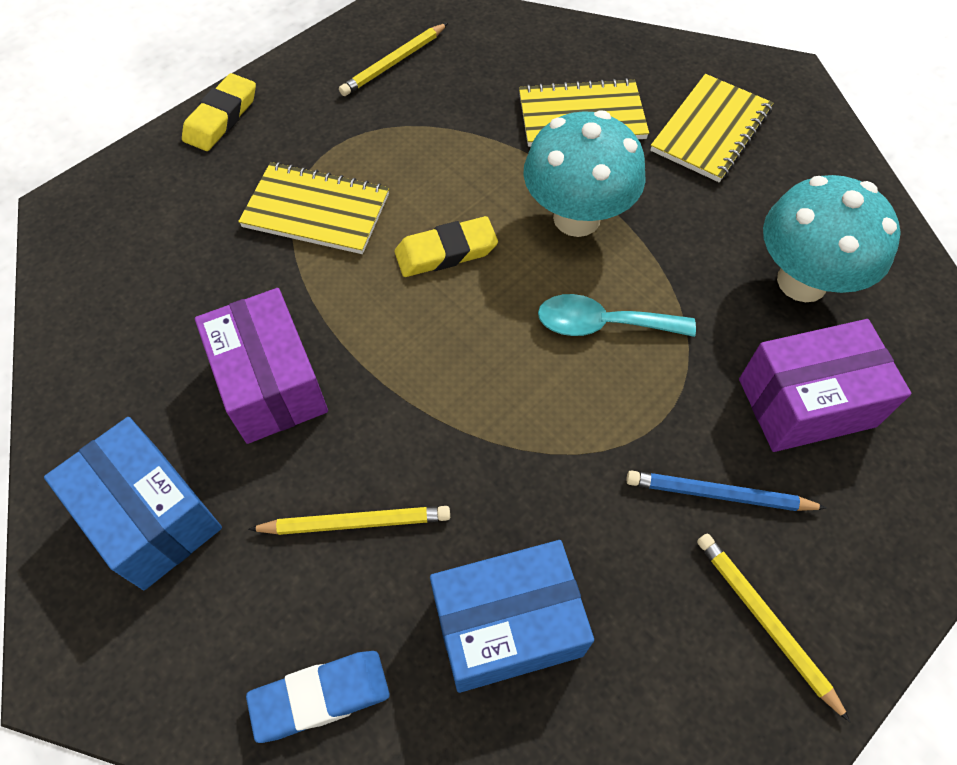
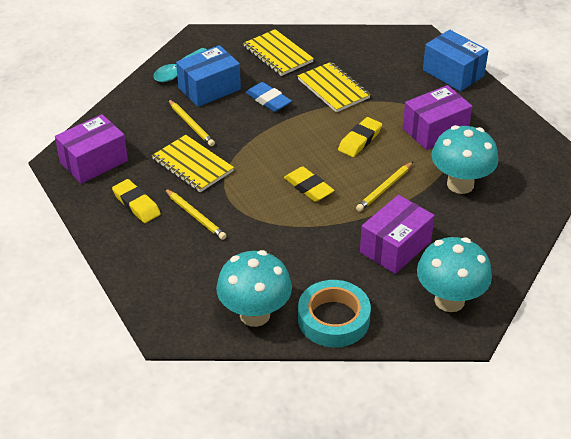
blue pencil: [626,470,827,511] = 1 -> none = 0
purple box: [195,288,328,444] [739,319,911,452] = 2 -> [55,114,128,184] [360,195,435,274] [403,85,472,150] = 3
turquoise mushroom: [523,110,646,237] [763,175,901,302] = 2 -> [216,250,292,327] [417,237,492,312] [431,125,498,194] = 3
turquoise tape: none = 0 -> [298,280,371,347] = 1
yellow eraser: [182,73,256,151] [395,216,498,277] = 2 -> [112,179,161,223] [284,166,335,202] [338,117,382,157] = 3

